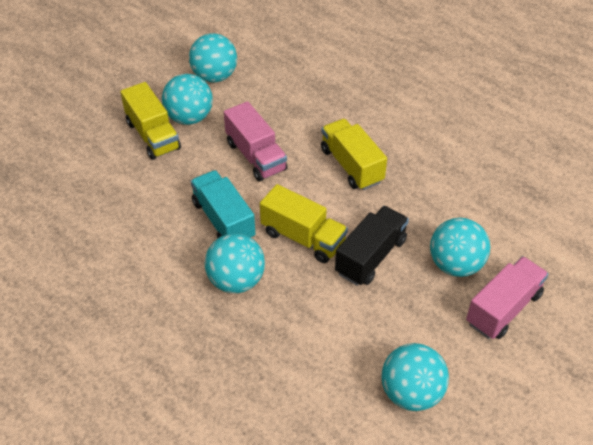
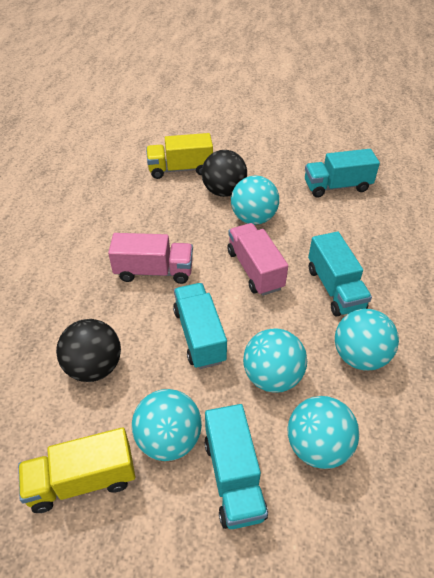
black ball: none = 0 -> [56,319,121,382] [202,150,247,197] = 2
black truck: [335,206,409,286] = 1 -> none = 0
turquoise truck: [190,170,255,239] = 1 -> [173,283,227,369] [204,404,268,529] [305,149,380,198] [308,232,372,317] = 4
yellow truck: [120,82,181,160] [260,184,348,263] [321,119,387,190] = 3 -> [18,427,135,513] [146,133,213,179] = 2

